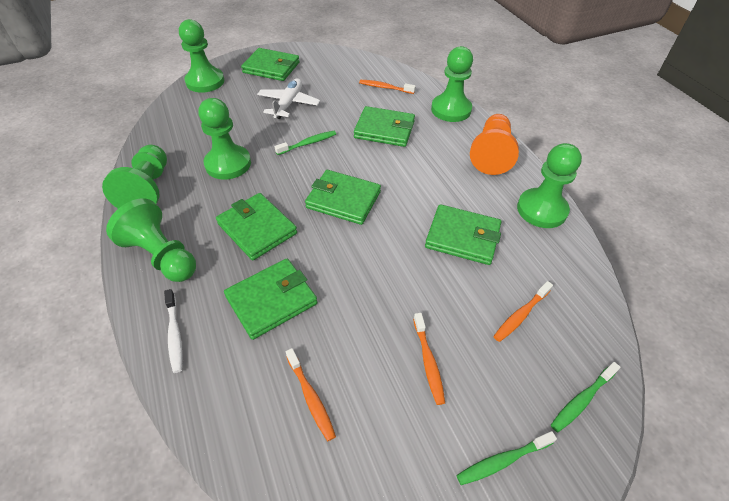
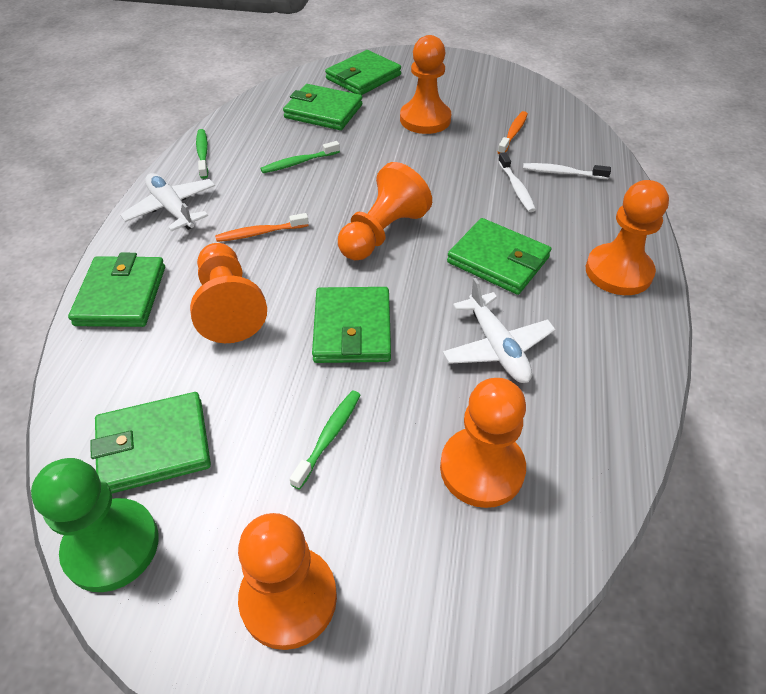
green pawn: [102,145,167,209] [106,198,196,282] [179,19,224,93] [198,98,251,180] [431,46,473,122] [517,143,582,228] = 6 -> [31,458,159,592] = 1
orange pawn: [470,114,519,175] = 1 -> [190,243,267,343] [238,513,337,650] [338,162,432,260] [400,35,451,134] [440,378,526,508] [586,180,669,295] = 6
orange toothbrush: [286,348,336,441] [359,80,416,94] [413,313,445,405] [493,281,553,342] = 4 -> [215,213,309,242] [497,111,528,154] = 2
white plane: [257,78,320,119] = 1 -> [120,173,215,232] [443,278,556,383] = 2
white toothbrush: [164,289,183,373] = 1 -> [498,152,536,212] [523,163,611,179] = 2

